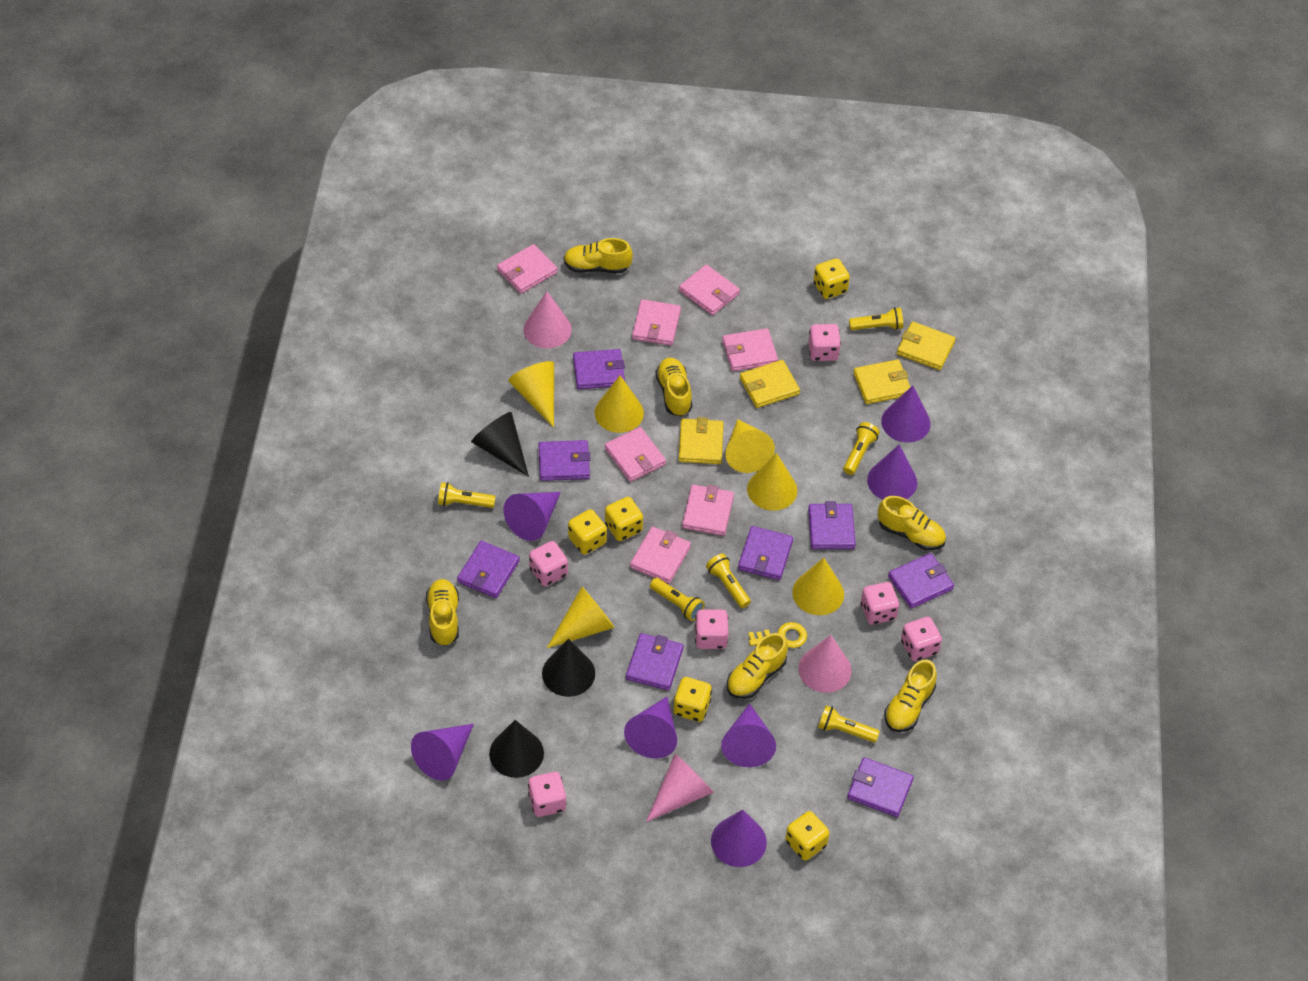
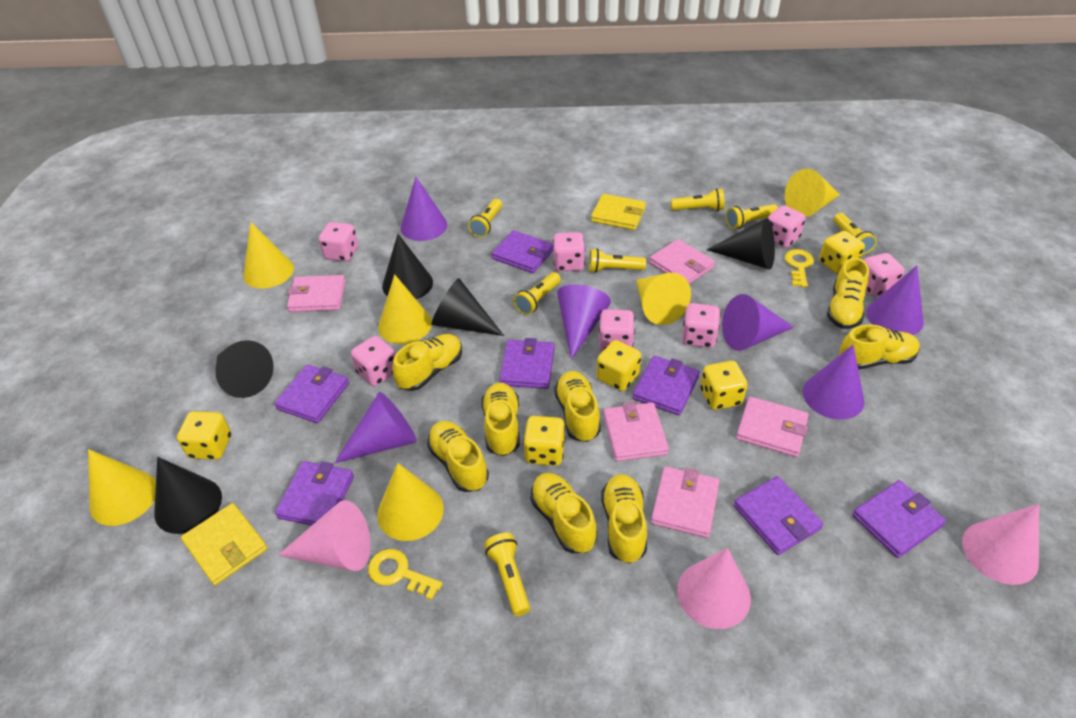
black cone: [471,412,529,477] [489,720,544,778] [542,639,595,697] = 3 -> [154,457,222,534] [215,340,274,398] [382,234,433,299] [431,278,504,336] [707,218,775,269] = 5
pink dice: [528,772,566,817] [529,541,568,586] [695,610,728,649] [808,324,841,361] [861,582,899,625] [901,617,942,661] = 6 -> [319,222,358,261] [351,336,395,386] [553,232,585,271] [599,309,635,351] [682,303,721,348] [768,205,806,248] [864,253,905,297] = 7
pink wallet: [497,244,558,294] [605,427,666,482] [630,527,691,584] [632,299,681,346] [679,264,740,315] [682,484,734,536] [722,328,778,371] = 7 -> [287,275,346,312] [603,402,669,462] [649,239,715,284] [651,466,720,538] [736,396,809,457] = 5
purple cone: [411,724,474,781] [504,492,561,541] [624,697,677,759] [711,810,767,867] [721,703,776,767] [867,445,917,500] [881,385,931,443] = 7 -> [335,392,417,463] [401,177,447,241] [557,284,611,360] [722,294,794,351] [803,345,864,420] [867,266,924,335] = 6
purple wallet: [457,541,520,598] [539,440,591,481] [573,349,625,389] [626,633,683,691] [738,526,793,580] [808,501,856,549] [847,757,914,817] [888,553,954,609] = 8 -> [274,364,349,423] [275,461,354,526] [492,230,554,273] [499,338,555,389] [632,356,700,415] [733,476,824,555] [852,480,946,558] = 7
yellow flashlight: [438,482,496,508] [650,578,705,621] [706,554,751,608] [818,705,880,743] [843,422,880,475] [849,307,903,330] = 6 -> [468,199,502,237] [484,533,530,616] [514,272,561,315] [589,248,646,273] [671,189,725,211] [726,204,778,229] [834,213,877,254] = 7
yellow key: [748,622,807,648] = 1 -> [368,549,442,600] [785,249,814,287] = 2
yellow shoe: [426,579,459,646] [564,238,633,273] [655,358,692,416] [727,633,788,699] [878,496,946,551] [884,659,937,732] = 6 -> [392,334,462,391] [427,421,489,492] [481,383,520,456] [530,473,597,554] [554,371,601,442] [601,474,647,564] [827,258,869,329] [839,324,920,369] = 8
yellow wallet: [679,417,724,464] [740,360,800,408] [853,359,910,404] [897,322,956,370] = 4 -> [181,503,267,585] [591,194,646,230] = 2

